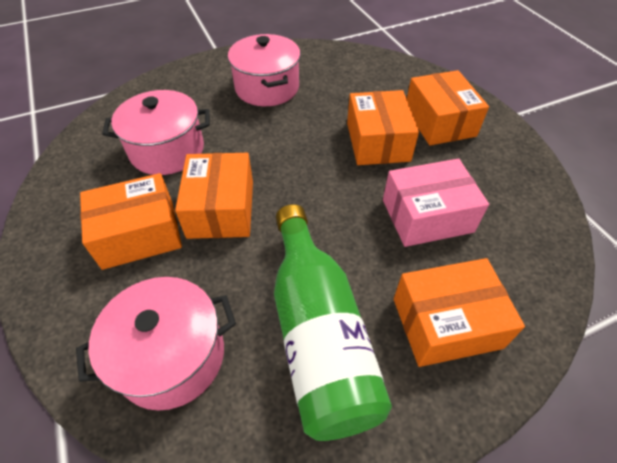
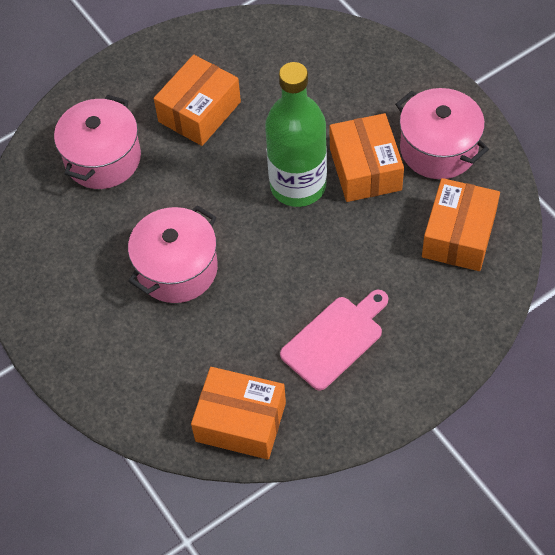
orange box: [80,173,182,270] [175,153,253,239] [347,90,419,165] [394,258,525,367] [407,70,489,145] = 5 -> [154,55,241,146] [191,367,286,460] [330,113,404,202] [422,178,500,271] = 4
pink box: [383,158,489,247] = 1 -> none = 0
pink cutting board: none = 0 -> [280,290,388,390] = 1

